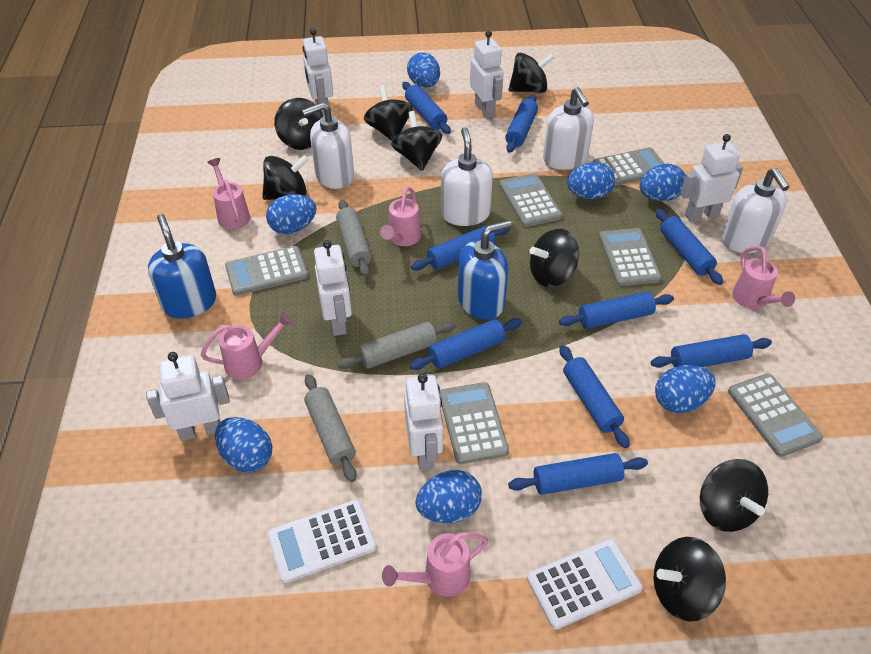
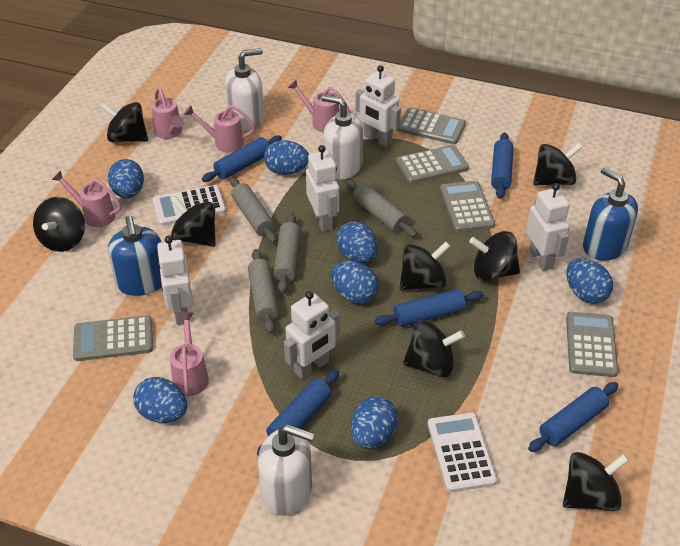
blue rolling pin: [402,82,451,134] [410,318,522,370] [411,226,510,271] [505,94,538,153] [508,453,648,495] [559,291,674,329] [559,345,630,448] [651,334,772,368] [655,209,723,285] = 9 -> [202,136,282,182] [257,369,339,455] [375,289,483,327] [491,133,513,199] [528,382,618,452] = 5
grey calculator: [225,246,308,296] [439,382,509,464] [499,173,562,227] [593,147,665,186] [599,228,662,286] [728,373,823,457] = 6 -> [73,315,153,361] [396,145,469,184] [397,108,466,144] [440,181,495,232] [566,312,618,377] = 5
grey rolling pin: [304,374,357,482] [336,200,372,277] [338,322,456,369] = 3 -> [230,177,277,243] [248,249,278,334] [273,213,300,293] [345,179,417,237] = 4
white robot: [146,352,230,441] [302,28,333,115] [314,240,352,336] [404,373,443,470] [470,31,504,118] [680,134,743,222] = 6 -> [157,236,193,325] [284,291,340,379] [306,145,339,232] [355,65,401,147] [526,183,569,271] = 5
white soap dispenser: [302,102,354,189] [441,127,493,226] [543,87,594,170] [721,168,789,253] = 4 -> [225,48,264,130] [258,424,315,516] [321,95,363,180] = 3

